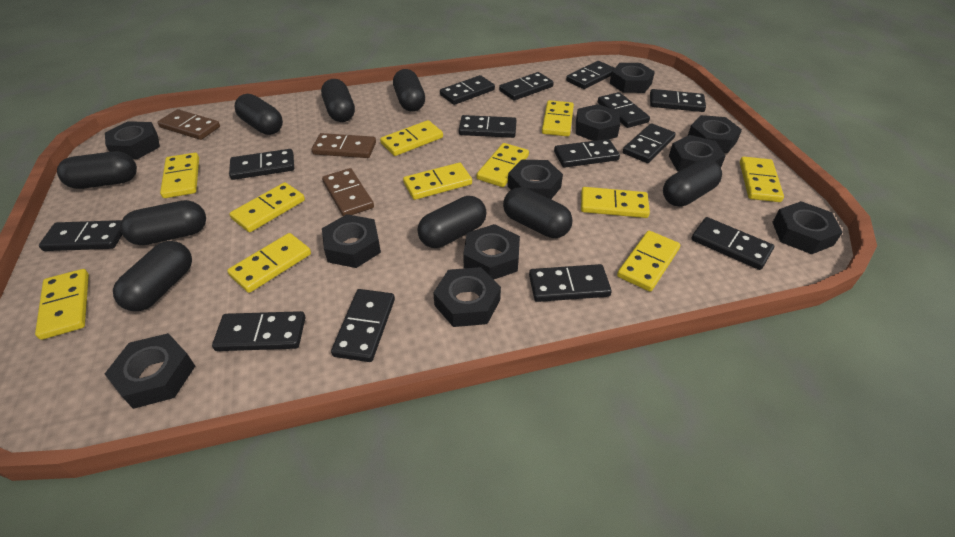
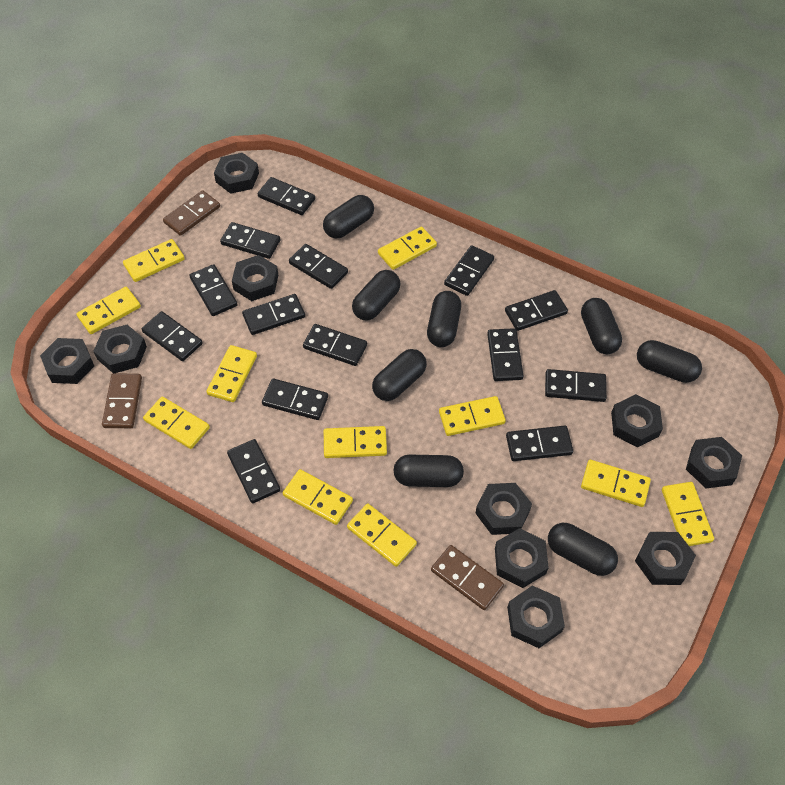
black capsule: [57,151,137,189] [113,241,192,311] [120,200,206,245] [235,94,283,135] [321,79,355,122] [393,69,425,112] [417,196,486,248] [503,187,573,238] [663,159,722,207] = 9 -> [323,195,374,239] [352,270,400,320] [372,349,427,401] [393,455,464,487] [427,291,461,347] [548,523,618,576] [581,298,622,354] [637,340,702,383] = 8
black nut: [105,121,160,159] [105,333,195,409] [322,214,381,268] [433,267,501,327] [463,224,520,280] [508,160,563,199] [576,104,620,141] [610,63,655,93] [669,135,726,171] [688,115,742,153] [772,201,843,254] = 11 -> [40,338,94,384] [93,325,147,374] [214,153,259,194] [232,255,278,301] [475,483,532,535] [495,528,549,588] [507,586,565,648] [611,394,663,447] [635,532,696,585] [686,437,742,488] = 10

